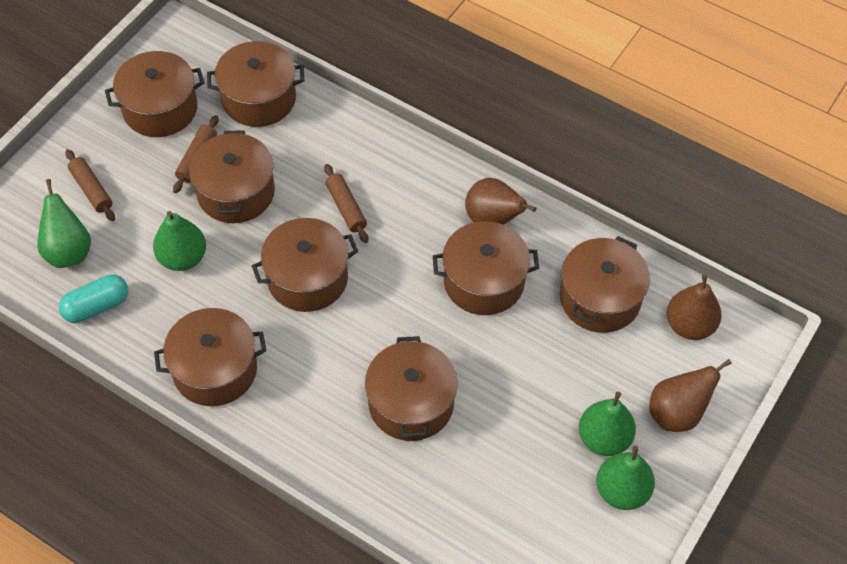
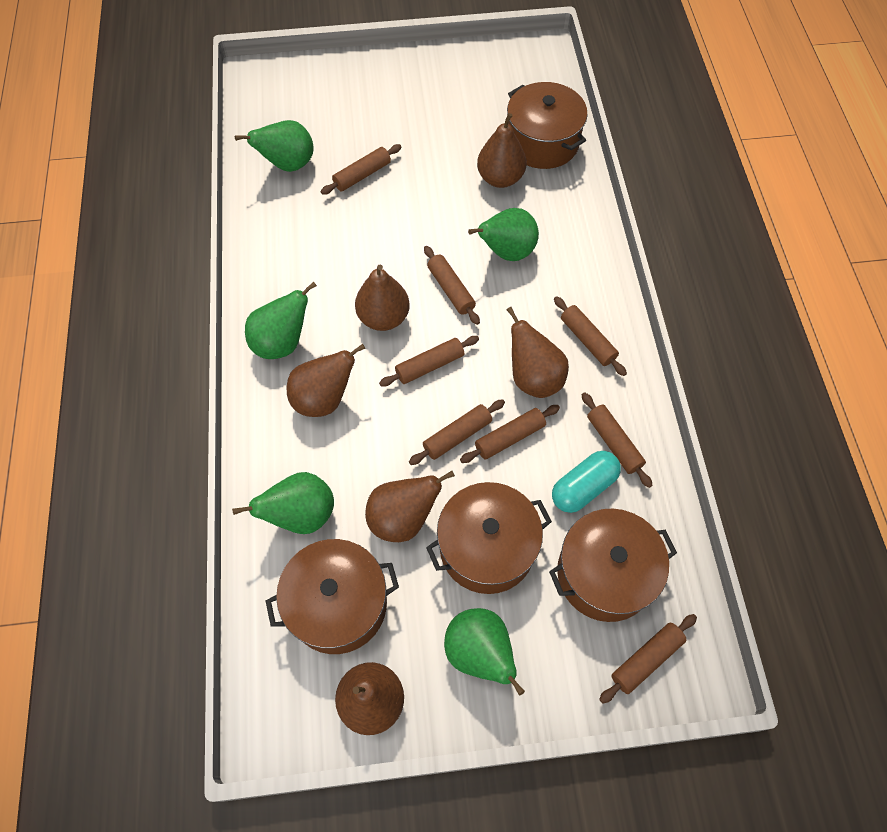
brown pear: [465,178,536,225] [649,359,732,432] [667,274,722,340] = 3 -> [286,344,365,417] [335,662,404,735] [355,265,410,331] [365,471,455,542] [477,113,527,188] [507,307,569,398] = 6
brown pot: [105,51,205,137] [154,308,266,406] [189,131,275,223] [207,41,304,127] [252,218,358,312] [365,336,458,441] [433,221,539,315] [560,236,650,333] = 8 -> [266,539,399,654] [426,482,552,594] [507,82,588,169] [549,509,677,622] = 4
brown rolling pin: [66,149,115,221] [173,115,219,193] [324,164,368,243] = 3 -> [321,144,401,195] [379,336,479,387] [409,399,505,465] [424,246,480,325] [460,405,560,463] [554,296,627,376] [582,392,653,488] [599,614,697,704] = 8
green pear: [37,179,91,268] [153,211,206,271] [579,392,636,456] [596,446,655,510] = 4 -> [232,472,334,534] [235,120,314,172] [245,282,317,359] [444,608,525,696] [468,208,539,261] = 5

